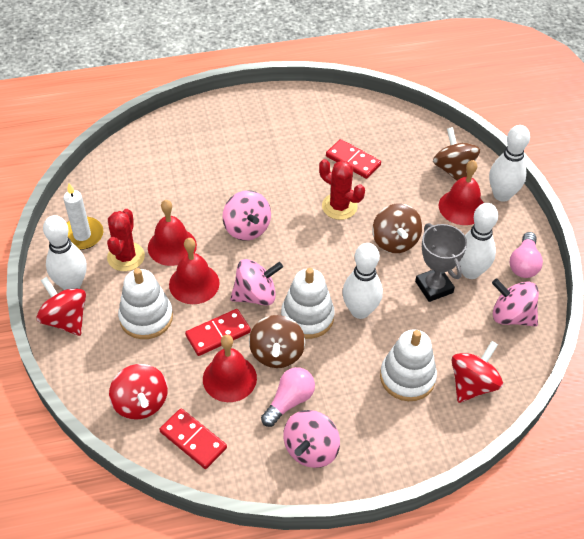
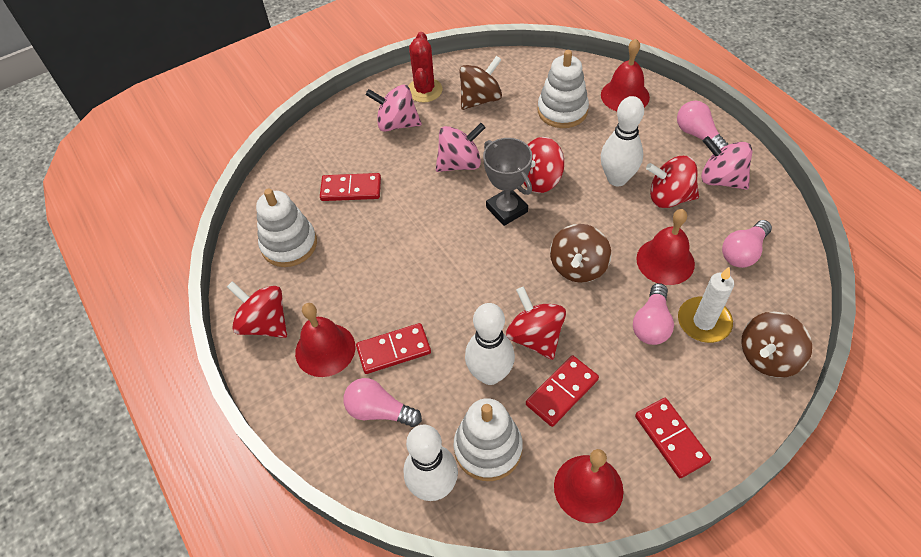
pink light bulb: [261,367,315,427] [510,232,543,278] = 2 -> [343,378,422,427] [633,283,674,345] [677,101,728,149] [722,220,772,268] = 4
pink spinning top: [223,190,271,241] [230,259,283,306] [283,410,340,468] [492,279,539,327] = 4 -> [366,85,422,132] [436,123,486,172] [701,136,753,190] = 3
red cactus: [107,209,145,271] [319,159,365,220] = 2 -> [408,32,443,102] = 1
red domino: [159,408,227,469] [185,309,251,356] [326,139,381,179] = 3 -> [320,173,381,201] [356,323,431,374] [526,355,599,427] [635,398,711,478] = 4
red spinning top: [37,277,86,336] [109,364,168,420] [452,341,503,403] = 3 -> [227,281,287,338] [506,287,566,360] [524,137,564,193] [646,156,699,208] = 4
white bowling pin: [43,215,87,290] [342,243,383,319] [459,203,498,279] [489,125,530,202] = 4 -> [403,424,458,501] [465,303,515,385] [601,96,644,186] = 3

